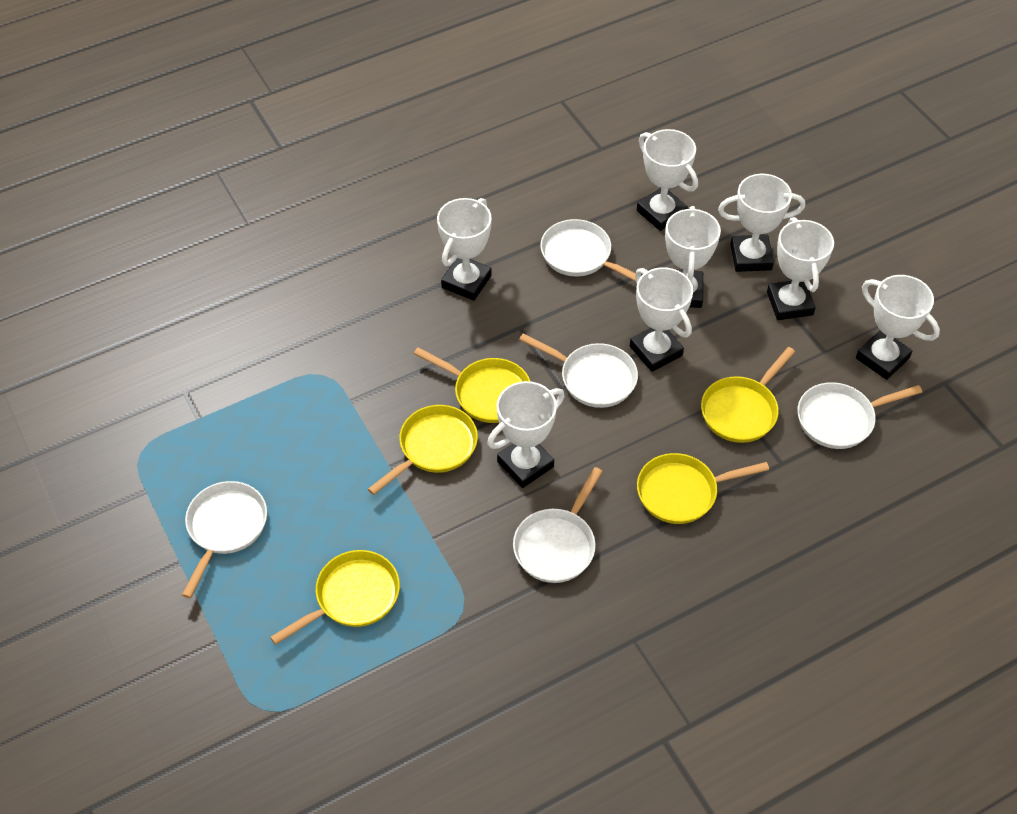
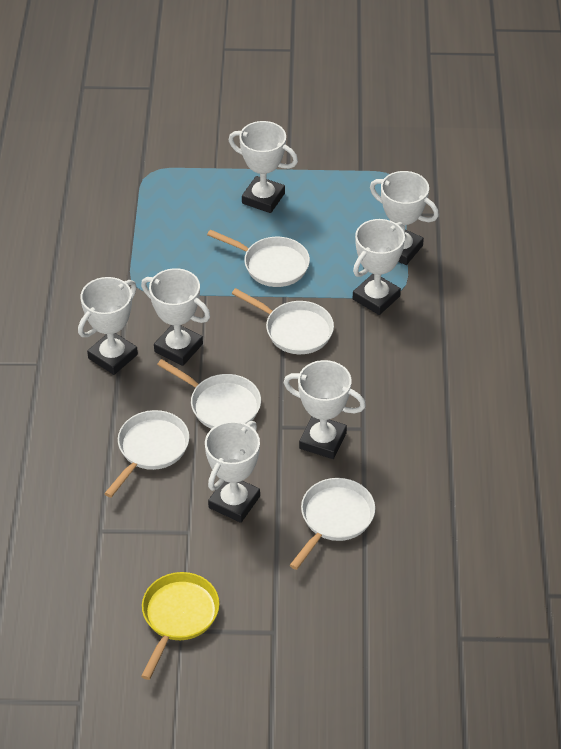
white trophy: [437,198,492,301] [487,381,565,488] [630,267,693,372] [637,129,698,231] [665,206,721,308] [718,174,805,272] [767,217,834,320] [856,275,940,380] = 8 -> [78,277,138,375] [141,268,210,366] [205,421,260,523] [229,121,298,213] [283,360,366,459] [353,219,405,315] [370,171,439,265] = 7
yellow pan: [270,550,400,645] [368,405,478,495] [414,347,531,423] [637,453,769,524] [701,347,795,443] = 5 -> [141,572,220,680] = 1

